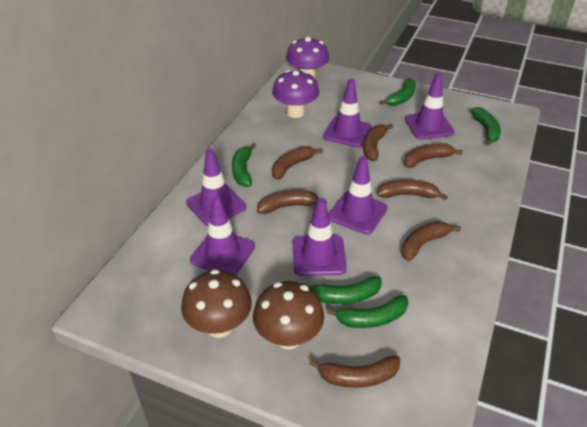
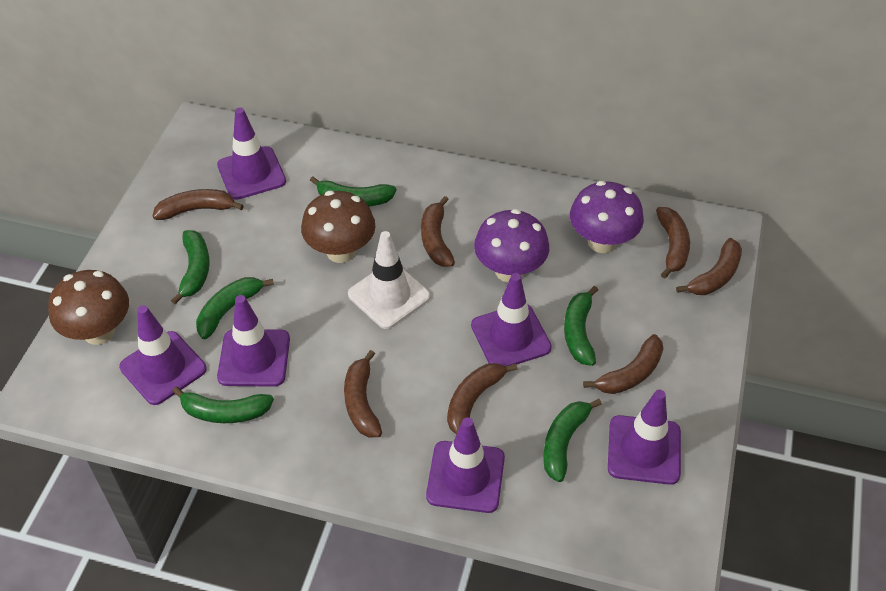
green banana: [232,143,256,187] [303,276,382,304] [326,295,408,328] [379,78,416,106] [470,107,501,146] = 5 -> [171,230,210,304] [172,387,274,423] [196,277,274,339] [310,176,397,206] [543,399,602,482] [564,286,598,366] = 6
white traffic cone: none = 0 -> [348,231,431,329] = 1

